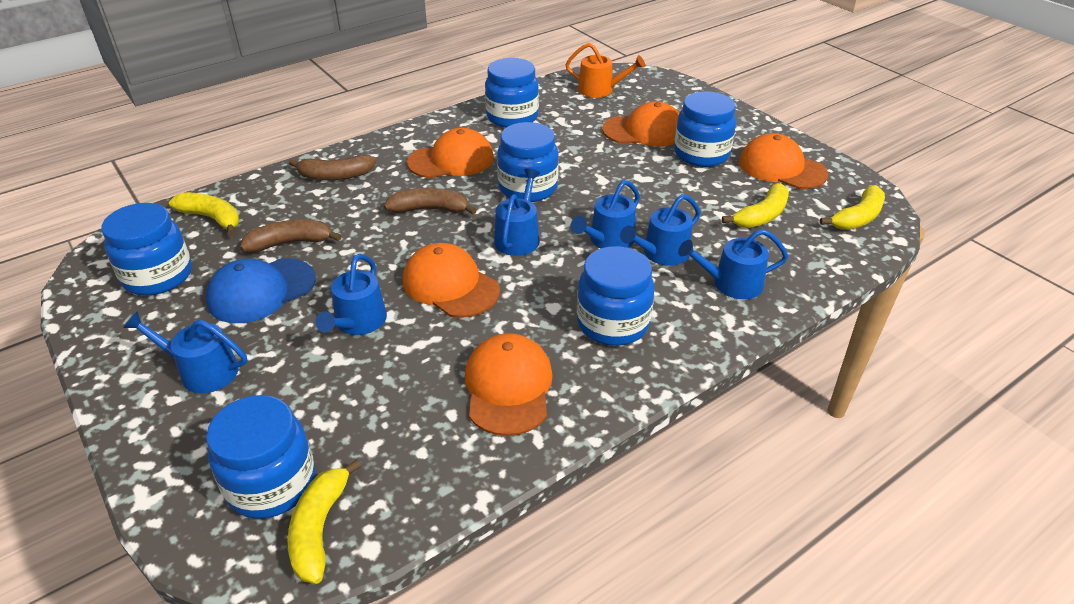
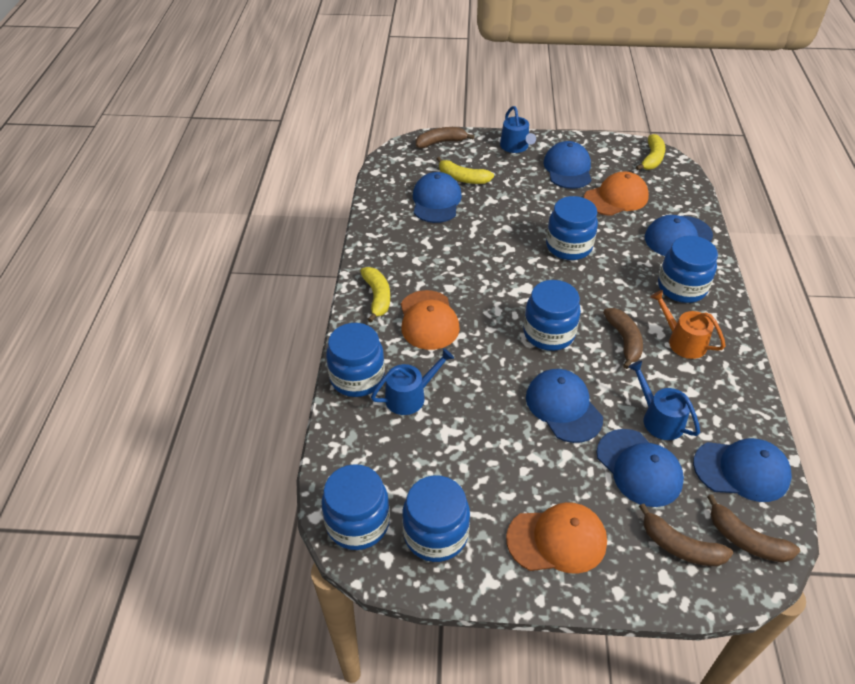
blue cap: [206,258,316,323] = 1 -> [413,172,462,223] [526,369,603,443] [544,141,591,189] [596,429,684,507] [645,215,713,256] [693,438,792,502] = 6
blue watering can: [123,311,247,393] [315,254,387,335] [494,169,540,256] [571,180,640,248] [620,194,701,266] [678,229,788,299] = 6 -> [371,348,454,415] [500,106,536,153] [628,361,700,440] = 3
brown banana: [240,219,341,252] [289,155,376,180] [384,188,477,214] = 3 -> [416,127,474,148] [603,308,643,369] [639,504,733,566] [707,494,800,563] = 4
orange cap: [403,243,500,318] [407,128,494,178] [465,333,553,436] [602,101,679,147] [739,133,828,189] = 5 -> [401,290,460,350] [506,502,607,574] [584,171,649,216] = 3
yellow banana: [169,192,239,235] [288,459,361,584] [722,183,789,228] [820,185,885,230] = 4 -> [360,267,390,322] [437,157,494,184] [636,134,665,170] = 3

